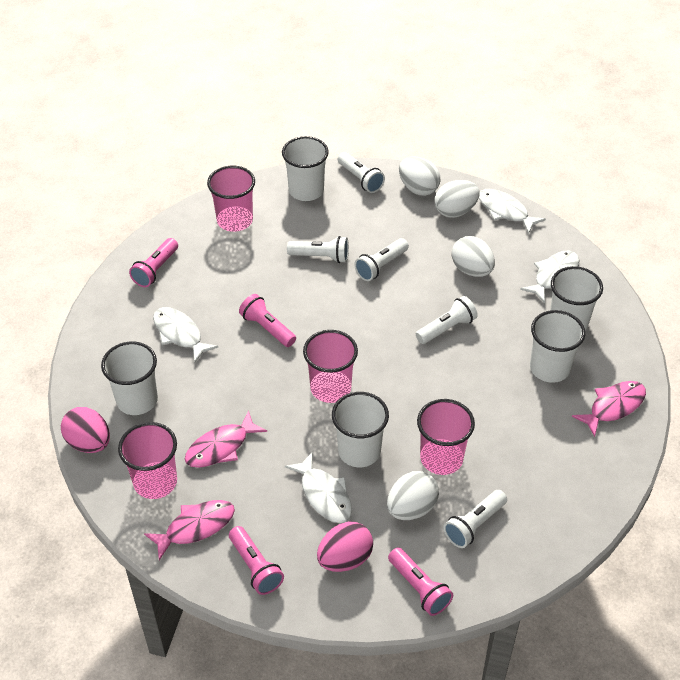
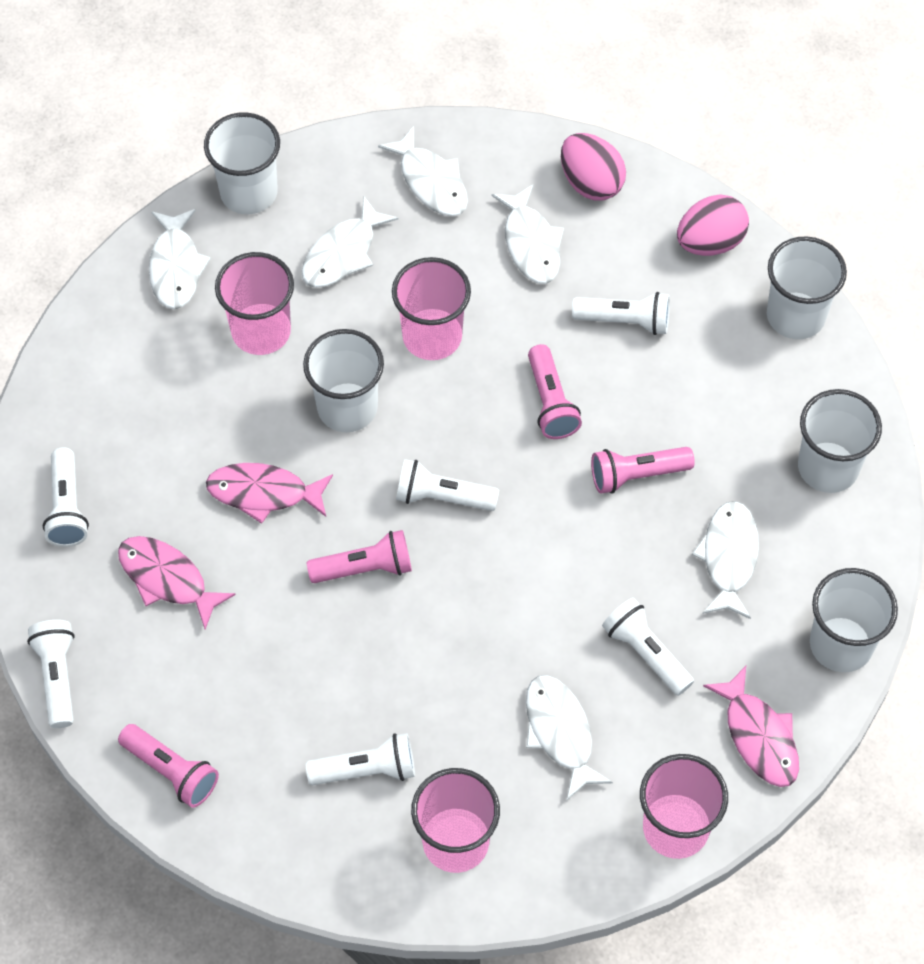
white egg: [387,471,439,520] [399,157,440,196] [434,180,480,218] [452,236,495,277] = 4 -> none = 0
white fish: [153,307,218,363] [285,451,352,523] [479,189,546,234] [520,251,579,303] = 4 -> [149,209,211,309] [301,197,398,288] [378,126,468,216] [491,184,564,284] [526,675,613,801] [692,501,759,619] = 6
white flashlight: [287,236,349,263] [338,152,385,193] [354,238,409,281] [416,296,478,344] [444,490,507,548] = 5 -> [27,620,74,728] [43,447,89,547] [306,733,415,785] [396,459,499,511] [572,292,670,335] [602,598,694,696] = 6

